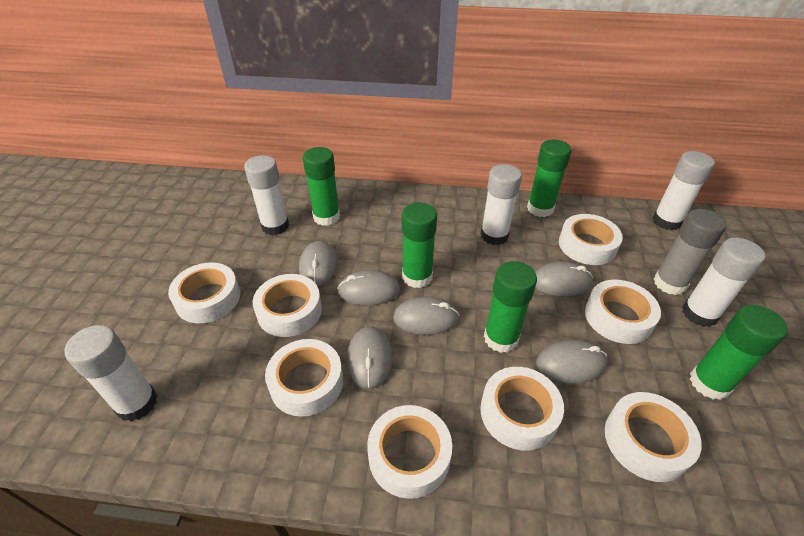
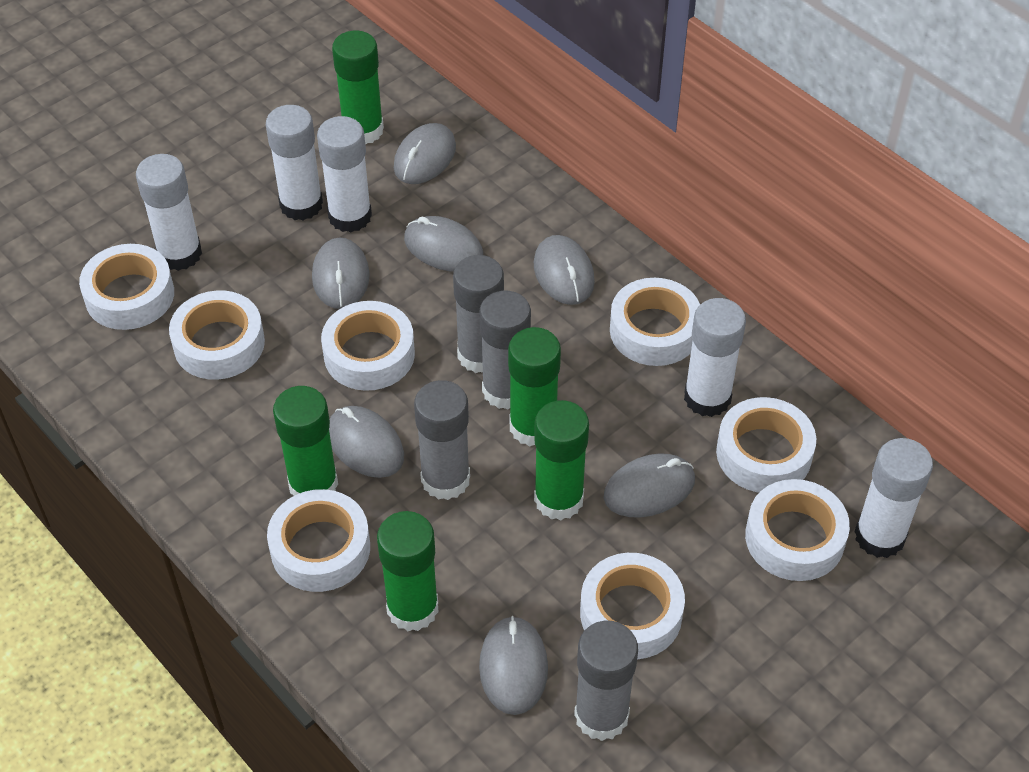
grey glue stick: [654,209,727,295] = 1 -> [414,380,470,500] [453,255,504,373] [479,290,531,410] [574,621,638,741] = 4
grey mouse: [299,241,338,286] [337,270,400,306] [347,326,393,389] [393,296,460,335] [535,262,593,297] [536,340,608,384] = 6 -> [312,238,370,309] [329,406,404,478] [394,123,456,184] [404,216,483,272] [479,616,548,715] [534,235,595,305] [604,454,695,517] = 7

